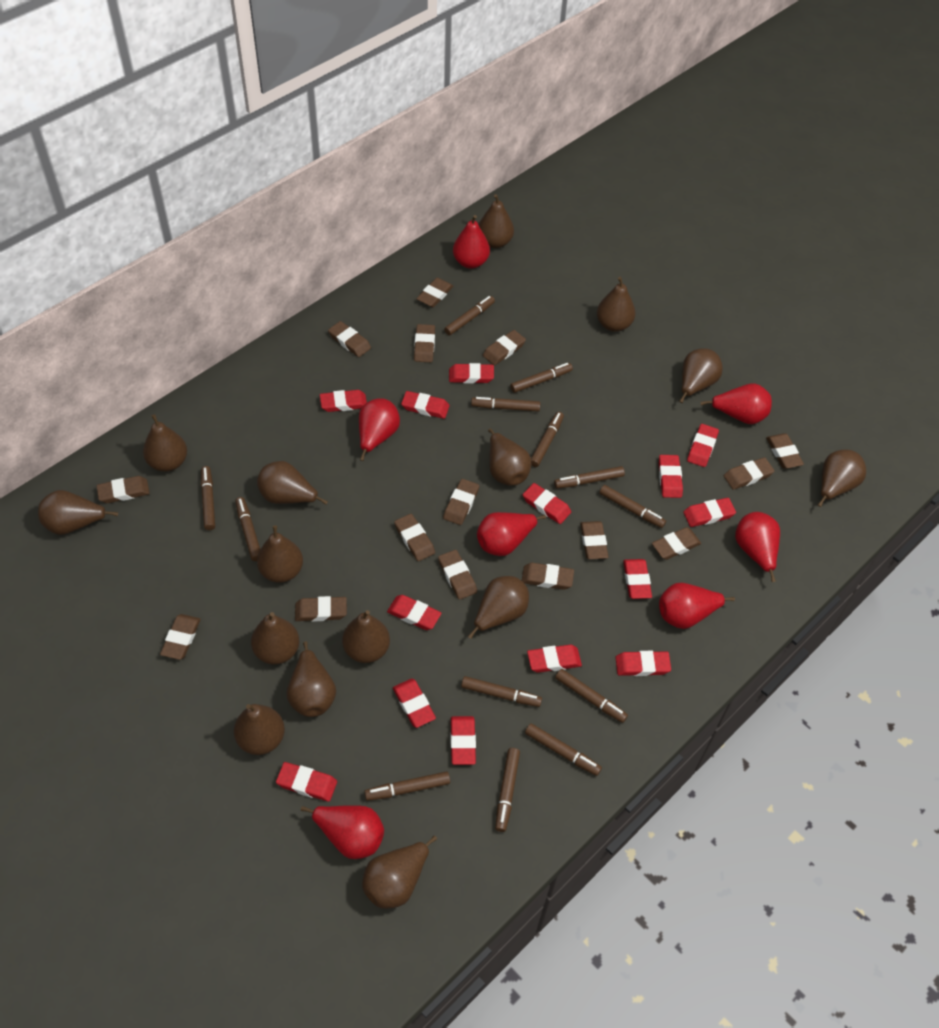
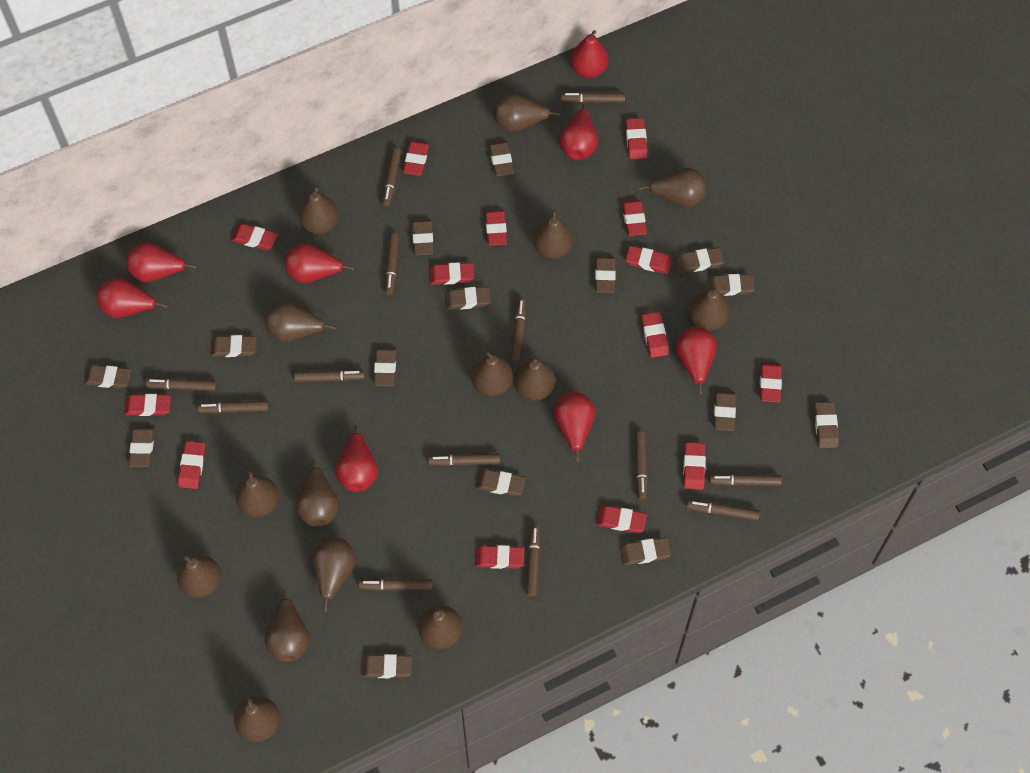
red pear: [301,806,384,859] [359,398,400,461] [453,215,490,269] [477,512,546,556] [659,583,735,629] [700,383,772,424] [735,512,780,582] = 7 -> [97,278,167,318] [127,242,197,282] [285,243,354,283] [335,424,378,492] [553,392,595,462] [559,103,598,160] [570,30,608,78] [675,327,717,394] = 8

